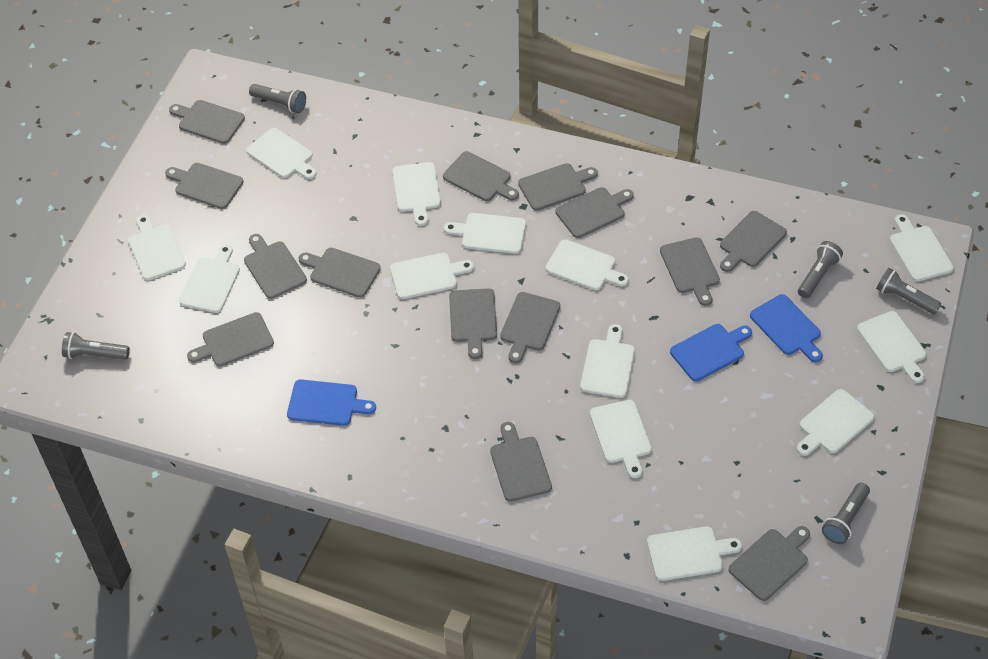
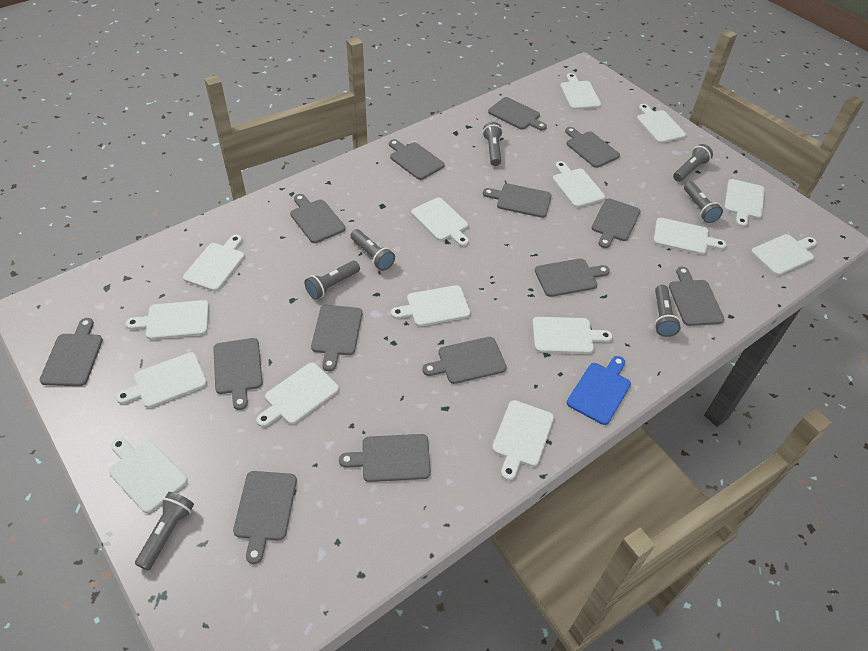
blue cutting board: [287,379,376,426] [670,324,752,381] [750,294,823,362] = 3 -> [567,356,631,425] = 1
grey flashlight: [62,332,130,360] [249,84,306,113] [798,241,843,298] [822,483,870,544] [876,268,941,314] = 5 -> [135,492,194,570] [305,261,360,300] [350,229,395,271] [483,122,503,166] [654,285,681,337] [673,144,713,182] [684,181,723,223] = 7
white cutting board: [128,215,186,280] [179,244,240,313] [246,128,316,179] [390,253,474,299] [393,162,441,226] [444,213,526,254] [545,239,629,290] [580,324,635,398] [590,400,652,478] [647,526,742,581] [797,389,874,456] [857,311,926,383] [890,214,954,282] = 13 -> [109,437,188,513] [116,352,207,408] [126,300,209,340] [183,235,244,291] [256,362,339,427] [391,285,470,326] [411,198,469,246] [492,400,554,480] [532,317,612,354] [552,161,605,208] [560,73,601,110] [637,104,686,143] [653,218,726,255] [724,179,765,227] [751,234,817,276] = 15

